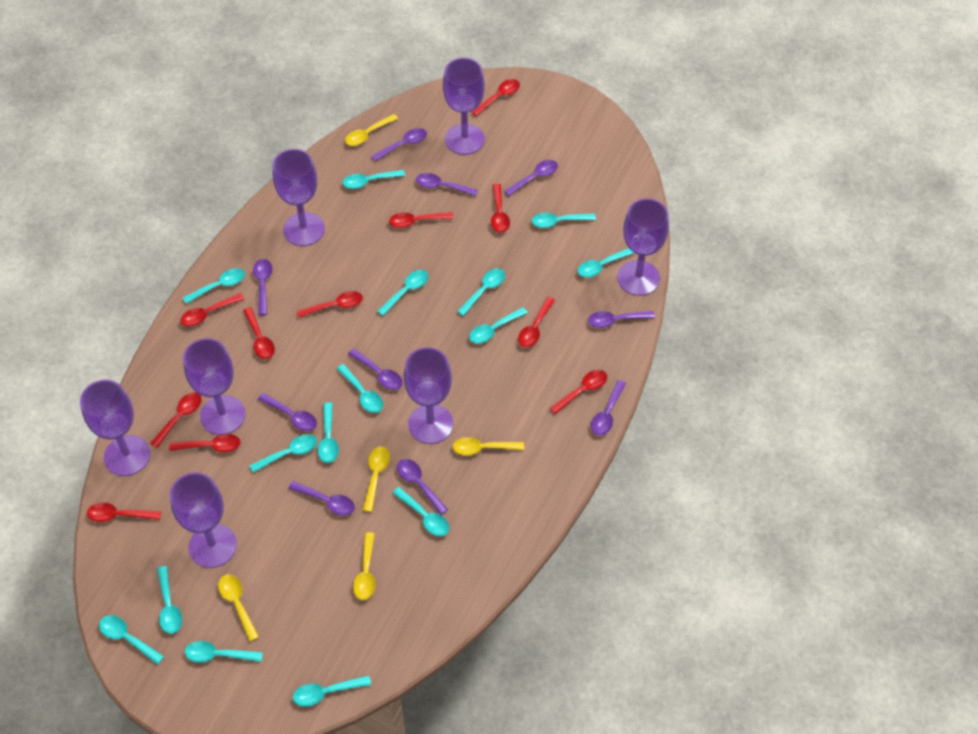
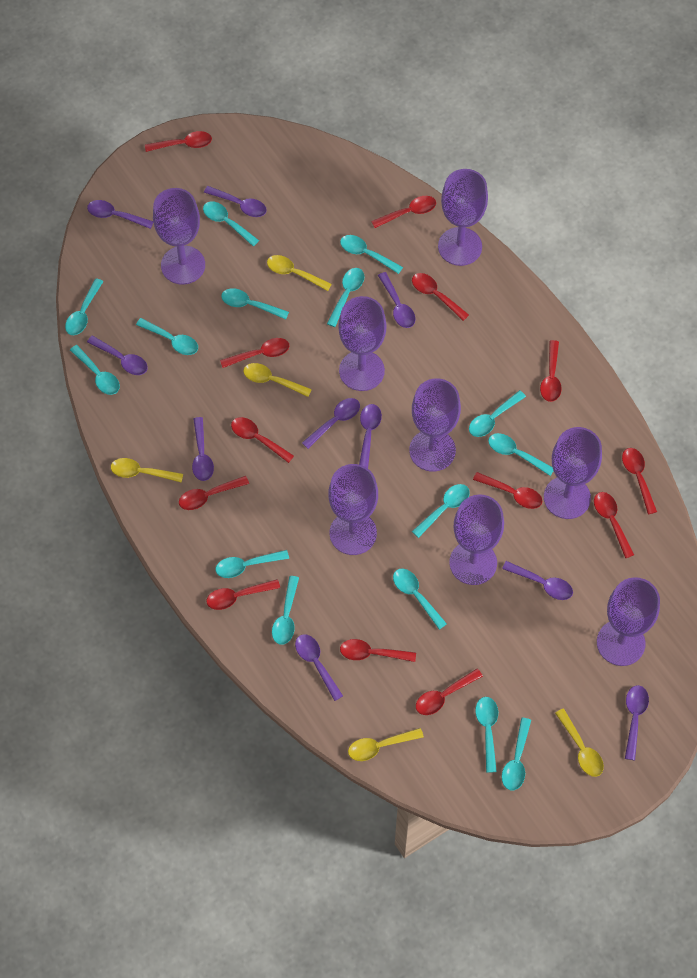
purple goblet: [80,380,150,476] [170,472,237,568] [183,338,246,435] [273,149,325,246] [404,347,453,444] [443,58,485,155] [617,198,669,296] = 7 -> [153,188,205,285] [328,464,378,555] [338,296,386,391] [409,378,461,471] [438,169,488,266] [449,494,504,585] [544,427,602,519] [597,577,660,666] = 8
red spoon: [87,503,161,522] [150,392,202,448] [169,434,241,452] [180,293,244,326] [243,307,275,359] [297,291,363,318] [389,212,454,228] [471,79,520,116] [491,184,510,233] [518,297,555,348] [550,370,607,414] = 11 -> [145,131,212,152] [179,476,249,510] [207,579,280,610] [220,338,289,368] [231,417,294,463] [340,639,416,662] [371,196,436,228] [412,273,469,321] [416,669,483,715] [473,472,542,509] [540,340,562,402] [594,492,634,558] [622,448,657,514] = 13

